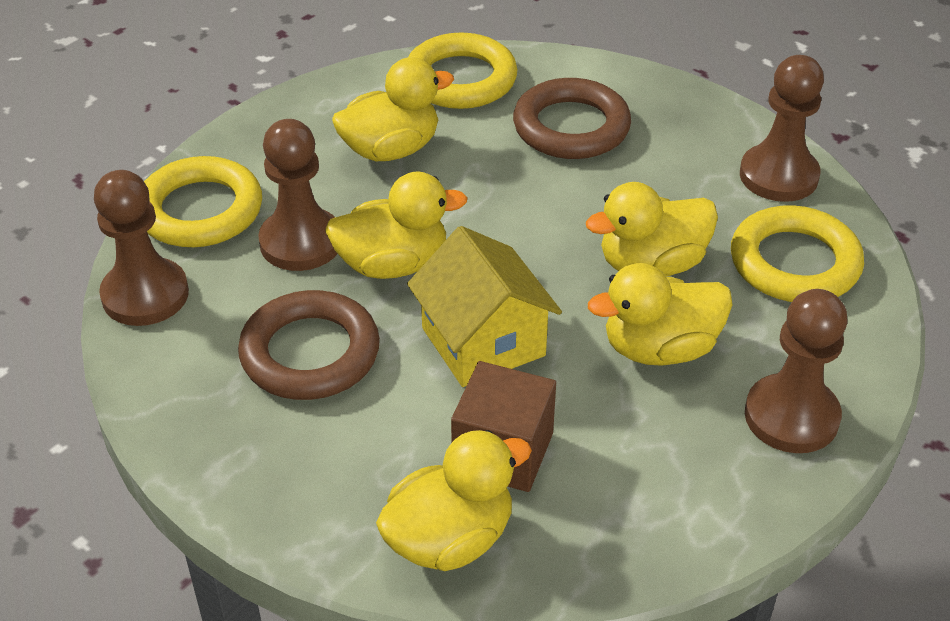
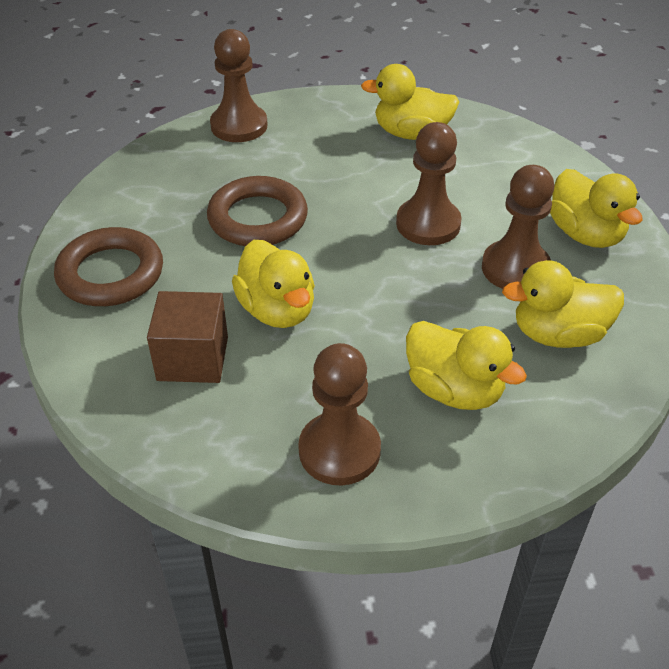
yellow house: [407,226,562,387] = 1 -> none = 0
yellow ring: [144,156,262,247] [408,33,517,109] [731,205,864,302] = 3 -> none = 0

